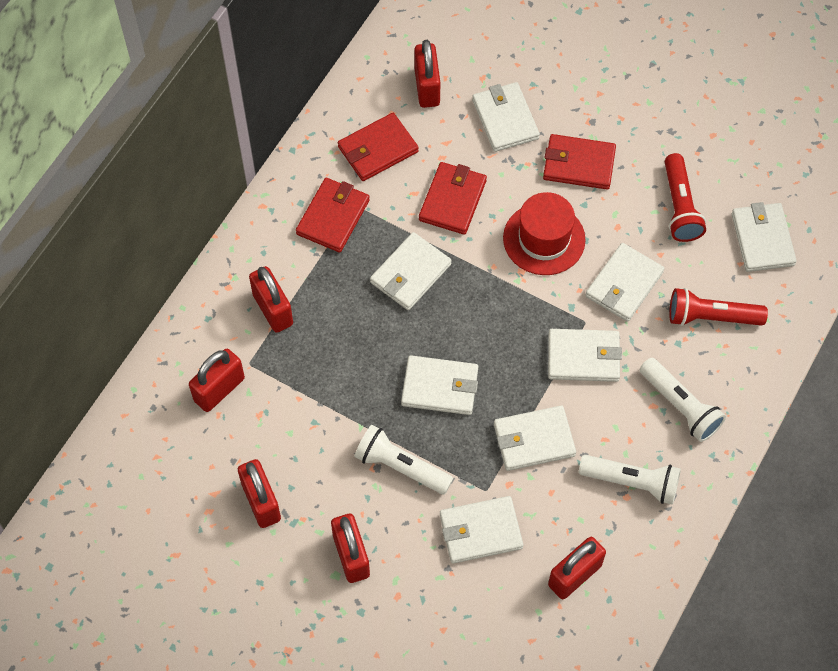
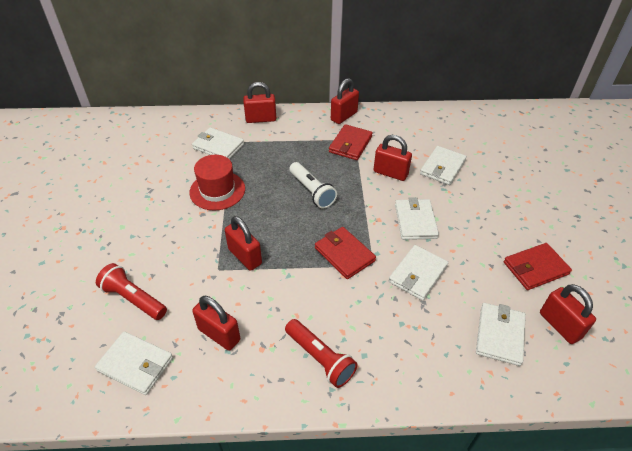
red wallet: [296,178,370,252] [338,113,419,181] [419,162,487,235] [543,134,616,189] = 4 -> [315,227,376,279] [329,124,373,160] [504,243,572,290] = 3
white flashlight: [355,425,453,495] [579,455,681,505] [640,358,726,442] = 3 -> [289,162,337,208] = 1
white wallet: [370,232,452,310] [401,355,478,415] [440,496,523,564] [472,82,540,152] [494,405,576,471] [548,329,622,382] [585,243,664,322] [732,202,797,272] = 8 -> [95,331,173,395] [192,127,244,159] [389,245,448,301] [395,197,439,240] [420,146,467,185] [476,303,526,366] = 6

